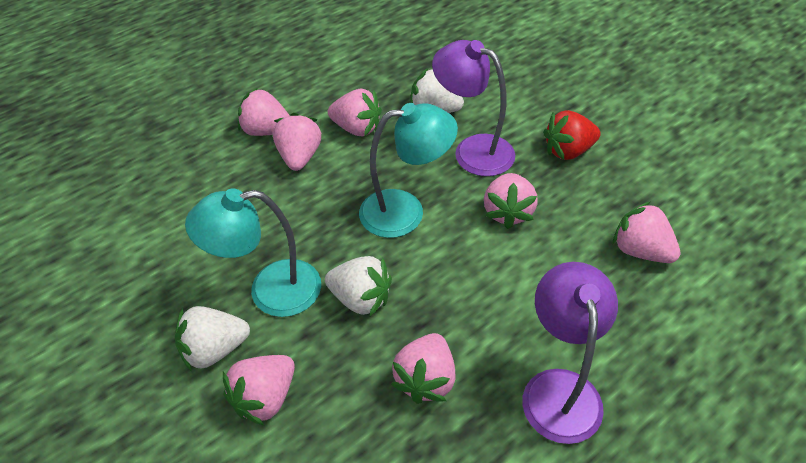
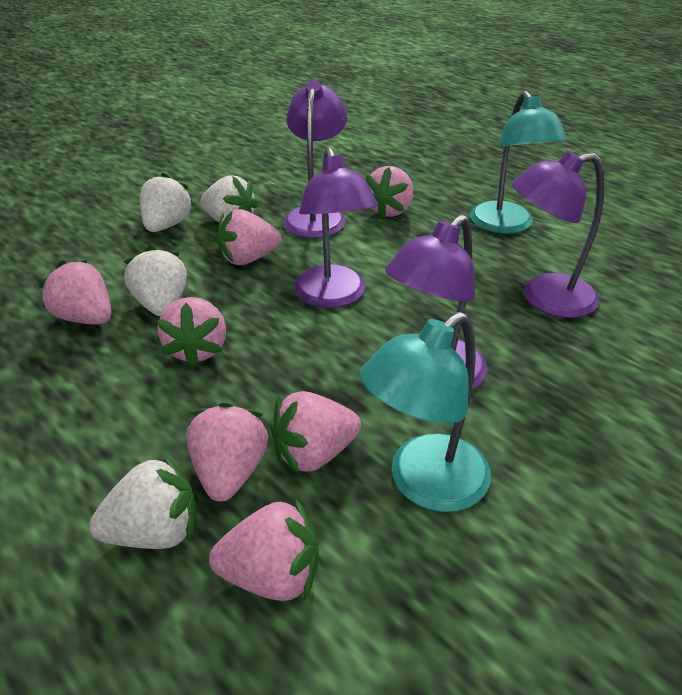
purple lamp: [432,40,515,176] [522,262,618,444] = 2 -> [283,80,347,238] [294,147,378,308] [385,215,487,389] [512,151,605,318] = 4
red strawberry: [543,110,601,160] = 1 -> none = 0
white strawberry: [175,306,250,372] [325,256,392,317] [411,68,464,113] = 3 -> [89,454,196,549] [124,246,187,316] [140,172,194,232] [200,175,258,222] = 4

